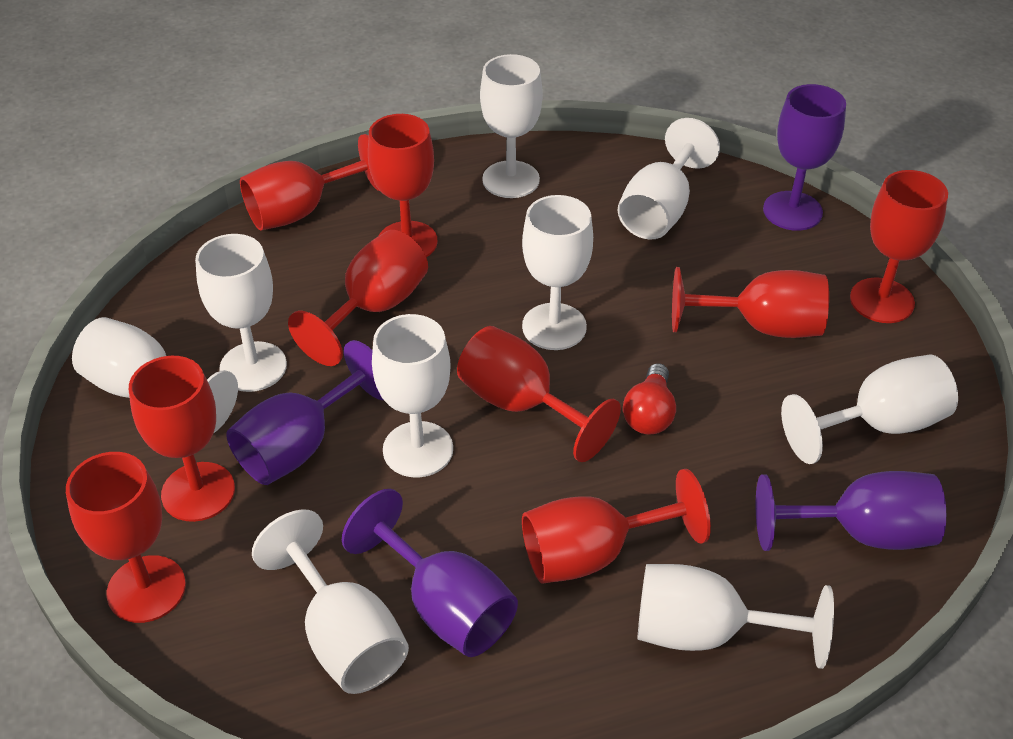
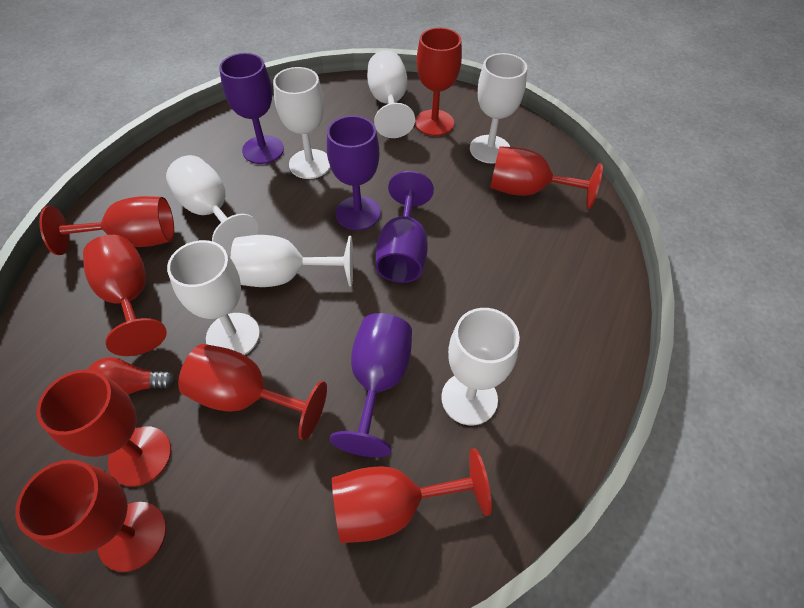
red goblet: [66,452,186,623] [129,356,235,522] [240,134,380,231] [288,230,428,366] [368,114,438,257] [457,326,621,462] [522,469,711,584] [672,267,829,338] [850,170,948,323] = 9 -> [15,460,166,572] [37,370,171,487] [39,196,174,255] [83,235,167,356] [178,344,327,440] [332,448,492,543] [415,28,462,136] [490,146,603,209] = 8
white goblet: [72,317,238,434] [195,234,287,392] [252,509,409,694] [372,314,453,478] [480,54,543,198] [522,195,593,350] [618,118,720,240] [638,564,834,669] [781,354,958,464] = 9 -> [166,155,258,254] [167,240,260,355] [231,235,353,287] [273,67,330,179] [367,50,415,138] [441,308,520,425] [470,53,527,164] = 7

